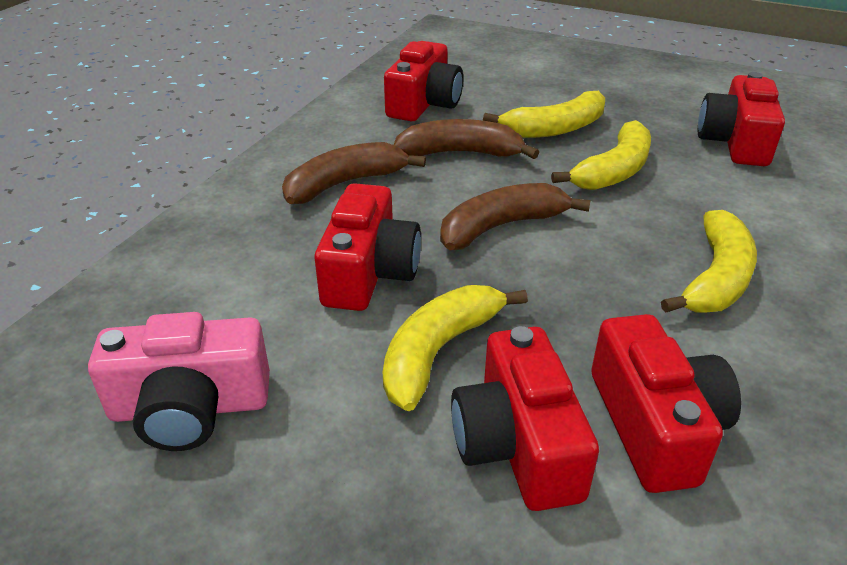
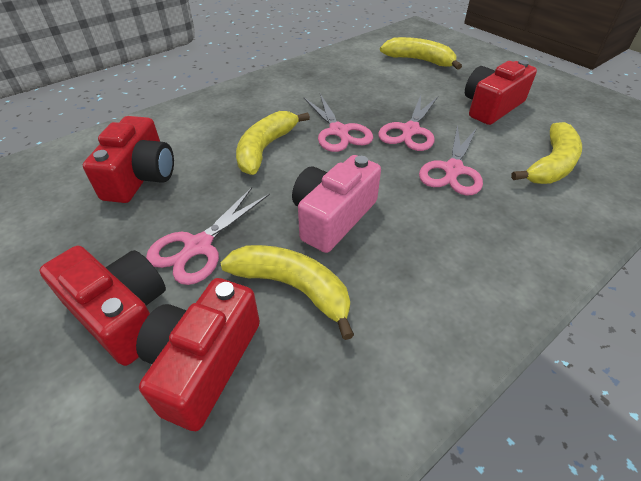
brown banana: [282,142,426,204] [394,119,539,159] [440,183,591,250] = 3 -> none = 0
pink scissors: none = 0 -> [146,187,270,285] [304,94,373,152] [378,95,438,151] [419,124,483,195] = 4
red camera: [315,183,421,311] [384,41,463,121] [451,326,599,511] [591,314,741,493] [698,72,785,166] = 5 -> [39,246,166,366] [83,116,174,203] [136,278,260,431] [465,60,537,125] = 4

